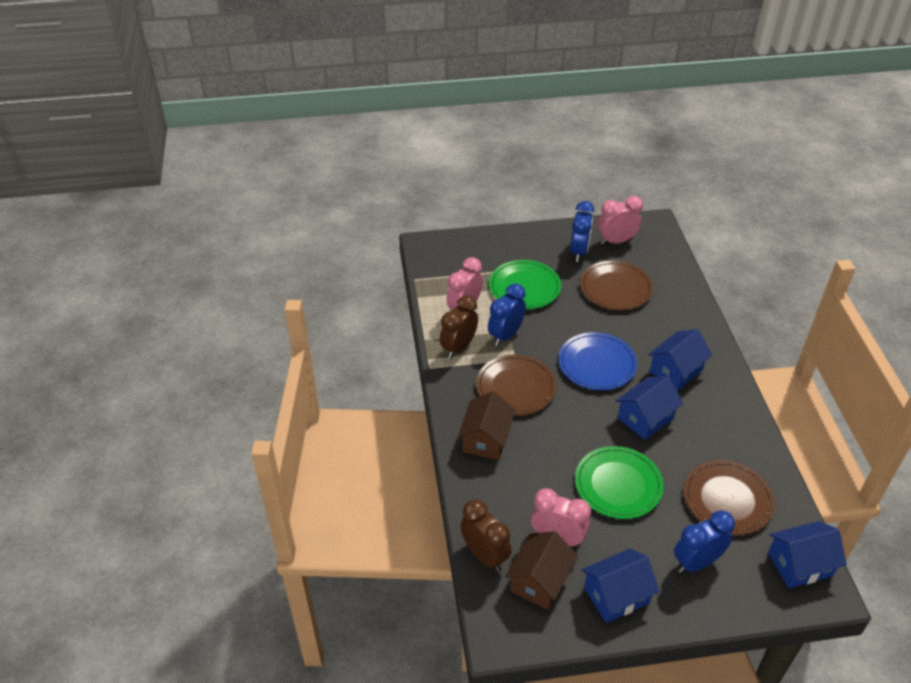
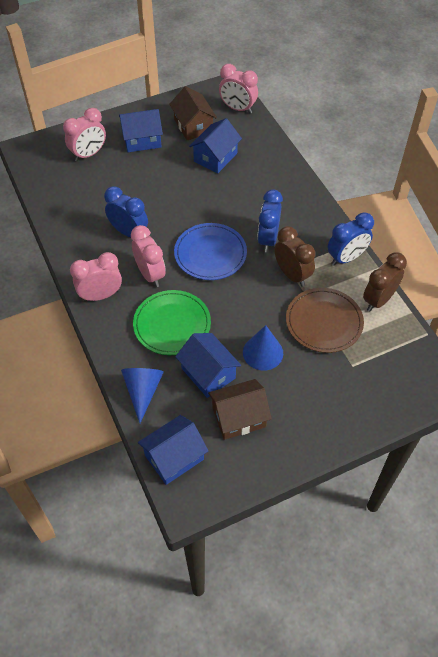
blue cone: none = 0 -> [121,368,164,423] [243,325,283,371] = 2
brown plate: [476,355,556,415] [580,261,653,310] [684,460,775,535] = 3 -> [286,288,364,353] = 1
green plate: [489,260,561,309] [575,446,664,519] = 2 -> [133,290,211,355] = 1
pink clock: [446,257,483,310] [531,488,591,547] [598,196,643,245] = 3 -> [63,108,106,161] [70,252,122,302] [131,225,165,287] [219,64,258,114] = 4

